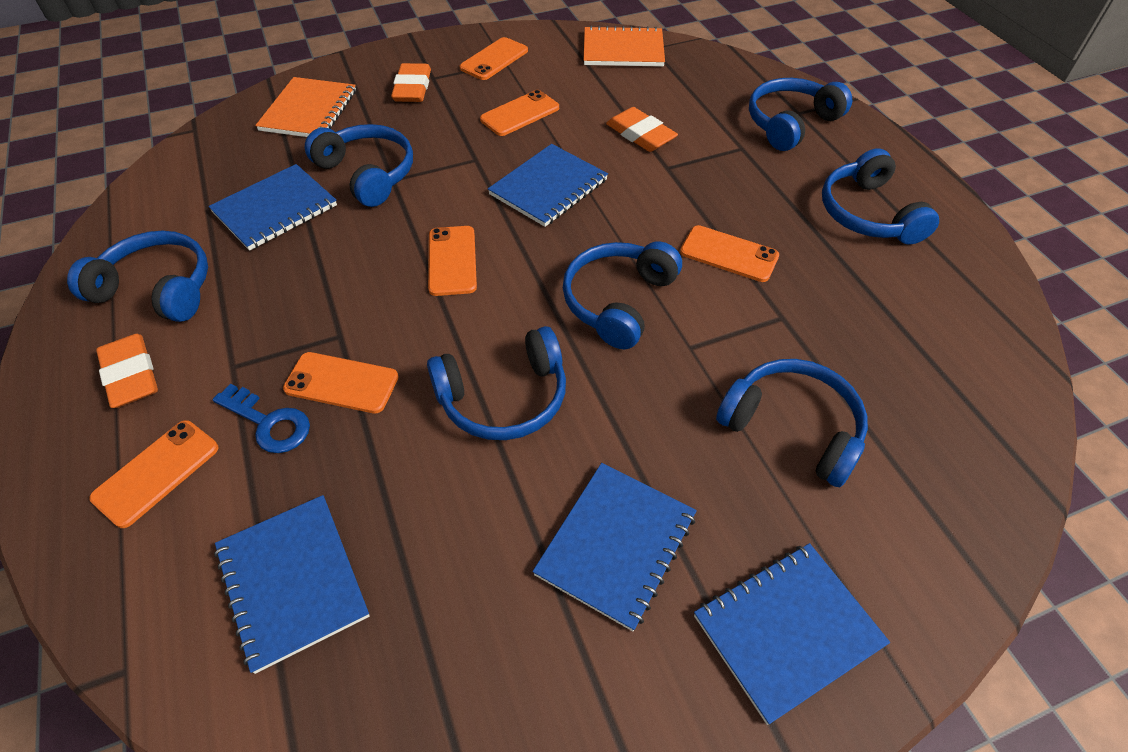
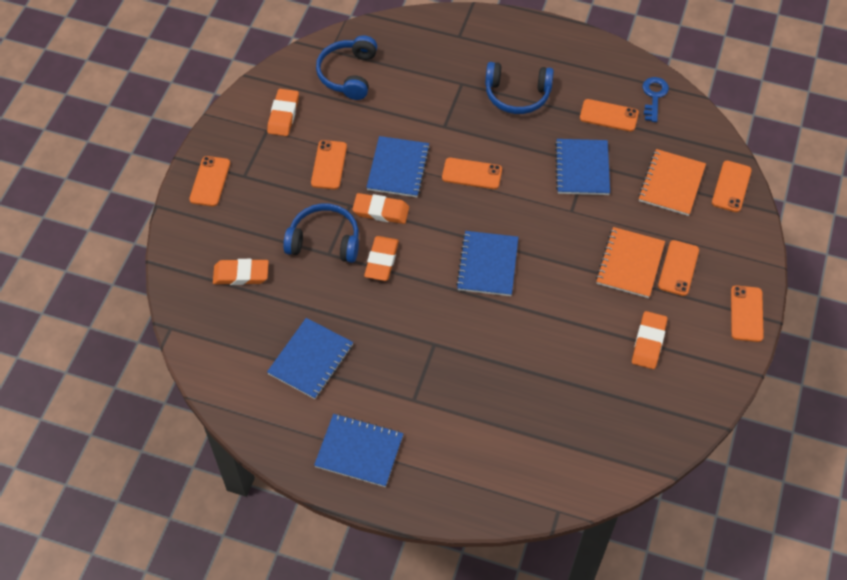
blue headphones: [67,230,208,322] [305,124,413,207] [427,326,566,440] [563,241,682,349] [716,359,868,487] [749,78,852,151] [822,148,939,245] = 7 -> [283,203,359,263] [316,36,377,100] [485,62,554,114] = 3
orange eraser: [96,334,158,408] [391,63,431,102] [606,107,678,152] = 3 -> [213,259,269,285] [267,89,299,136] [352,193,409,224] [364,236,399,281] [632,311,667,369] = 5
orange phone: [89,420,218,528] [283,352,399,414] [428,226,477,296] [460,37,528,80] [480,90,559,136] [680,225,779,282] = 6 -> [189,156,230,206] [311,140,347,189] [442,158,502,189] [580,99,639,132] [658,240,699,296] [712,161,752,212] [731,285,764,342] = 7

